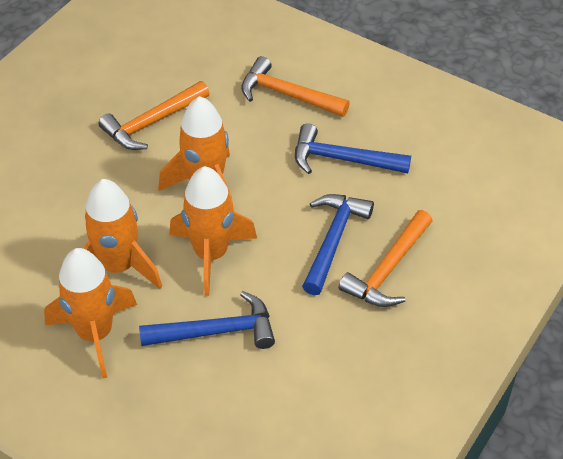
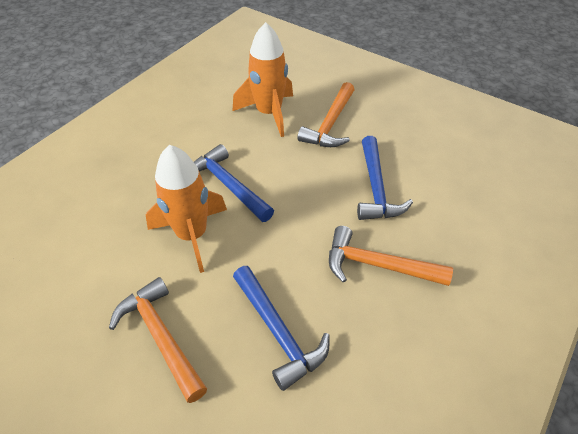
orange rocket: [44,248,137,379] [83,179,162,289] [159,96,234,211] [170,166,257,296] = 4 -> [146,145,227,273] [233,22,293,137] = 2

